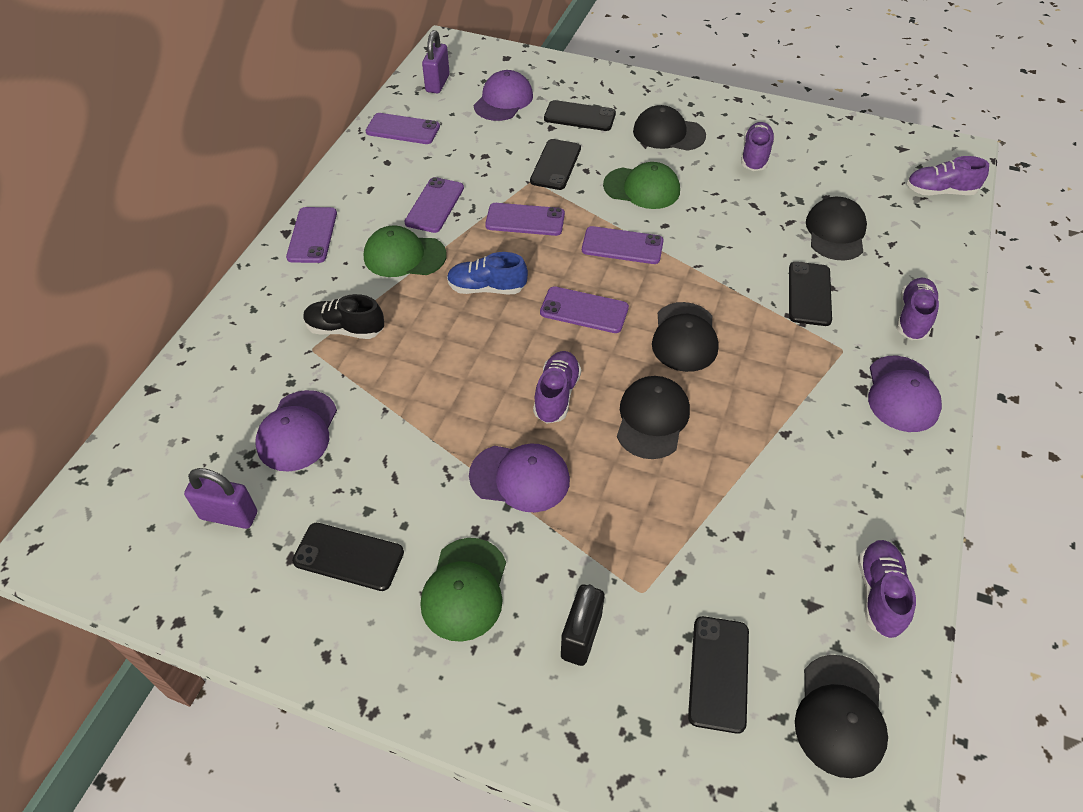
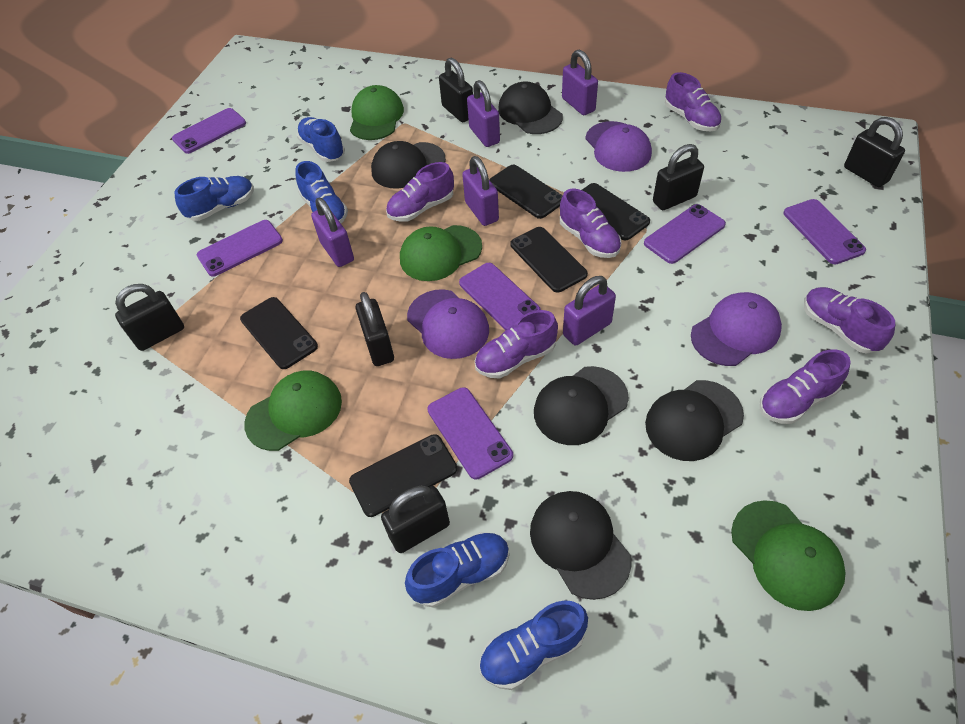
black padlock: [561,584,604,666] = 1 -> [115,284,184,351] [356,292,394,366] [381,486,450,553] [439,58,473,122] [653,144,704,210] [844,117,905,187] = 6
black shoe: [303,294,384,339] = 1 -> none = 0
blue shoe: [447,252,528,294] = 1 -> [174,176,254,221] [295,161,348,223] [297,117,345,162] [405,532,510,608] [479,600,588,690] = 5
green cap: [364,226,447,277] [420,538,506,642] [603,162,680,209] = 3 -> [244,371,342,451] [350,85,404,140] [400,225,482,281] [731,500,846,611] = 4
purple cap: [256,390,337,472] [469,443,570,512] [474,70,533,121] [868,356,942,432] = 4 -> [407,289,489,359] [585,121,652,172] [691,292,782,366] = 3
purple padlock: [184,468,257,529] [422,30,450,94] = 2 -> [311,198,354,267] [462,156,499,226] [467,80,500,147] [562,50,598,115] [563,276,616,346] = 5
purple shoe: [533,351,581,424] [741,122,775,171] [858,540,916,638] [897,278,939,340] [906,156,989,195] = 5 -> [386,162,454,222] [475,310,558,379] [560,189,622,258] [665,72,722,131] [759,349,850,424] [804,287,895,353] = 6

